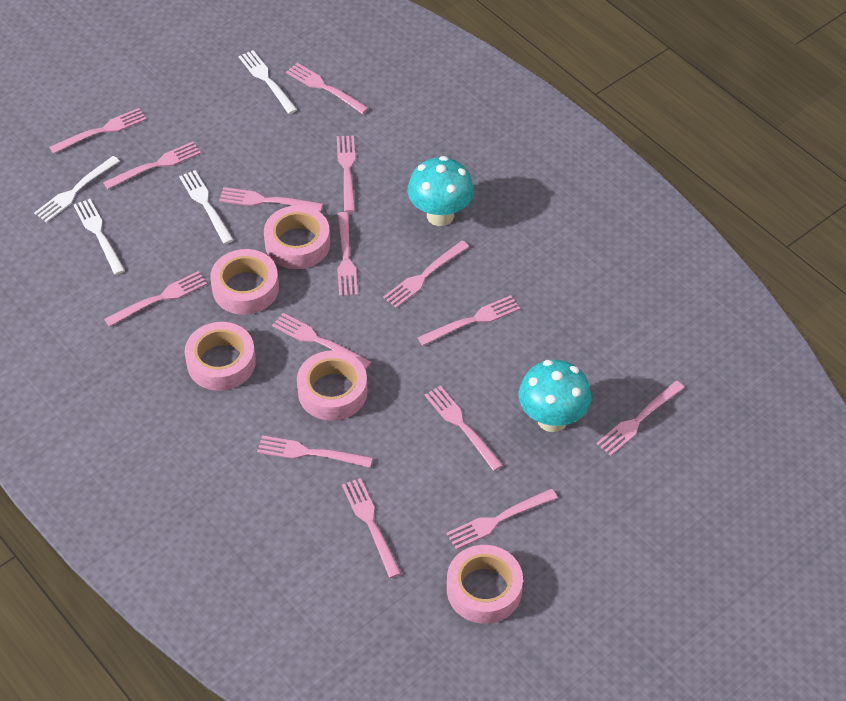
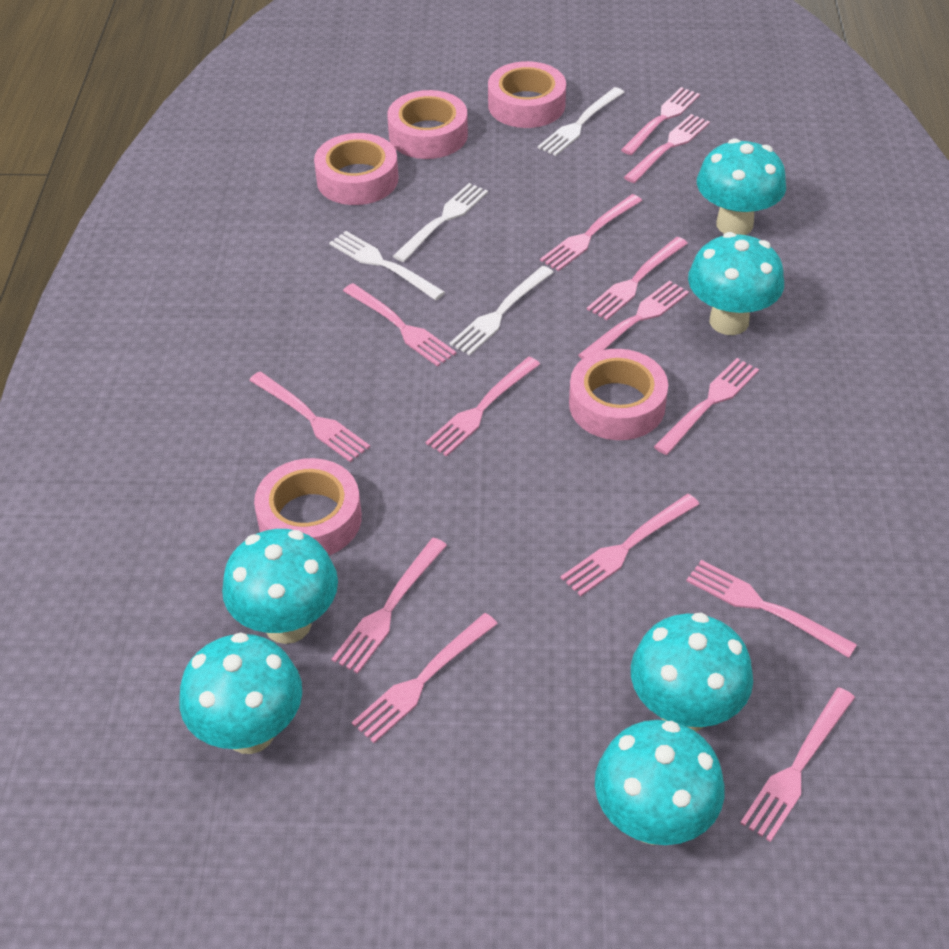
pink fork: [49,108,147,154] [103,142,201,189] [104,271,207,327] [219,187,323,212] [257,435,373,468] [272,313,371,370] [286,63,369,114] [337,135,355,212] [337,212,358,296] [342,478,401,578] [383,240,469,308] [417,295,520,346] [425,386,503,471] [446,489,557,550] [596,381,684,456] = 15 -> [249,372,370,462] [332,538,447,674] [343,283,456,367] [351,613,498,743] [426,357,540,457] [540,194,642,271] [560,494,699,596] [578,281,689,359] [587,237,688,320] [621,87,700,155] [624,114,710,183] [654,358,759,455] [686,560,857,658] [740,687,855,842] = 14
turquoise mushroom: [408,156,474,226] [519,360,591,432] = 2 -> [179,632,302,754] [222,529,338,644] [595,720,724,845] [631,613,753,732] [688,232,784,335] [697,138,786,235] = 6

